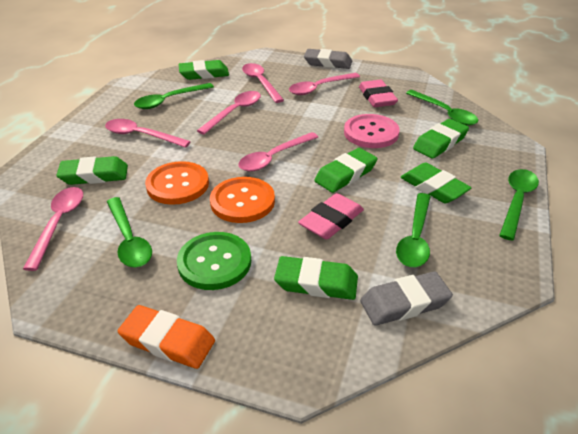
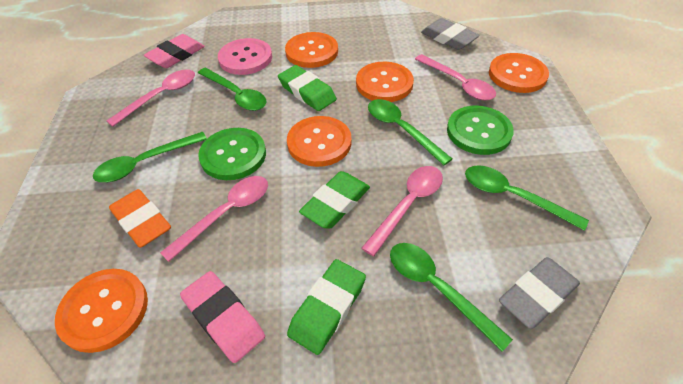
green button: [177,232,251,290] = 1 -> [198,128,266,180] [447,106,514,155] = 2
green eraser: [56,156,128,185] [179,60,229,80] [274,256,358,300] [315,148,377,193] [401,163,472,203] [413,119,469,158] = 6 -> [278,65,337,111] [287,259,366,355] [299,171,370,229] = 3
orange button: [145,161,209,205] [210,177,275,223] = 2 -> [55,269,148,353] [285,32,338,68] [287,116,351,167] [356,62,414,102] [489,53,549,93] = 5
pink spoon: [23,187,83,271] [105,119,191,148] [197,91,261,135] [238,132,318,171] [242,63,284,103] [289,73,360,95] = 6 -> [107,69,195,127] [160,176,268,262] [361,166,443,256] [415,54,496,101] = 4

